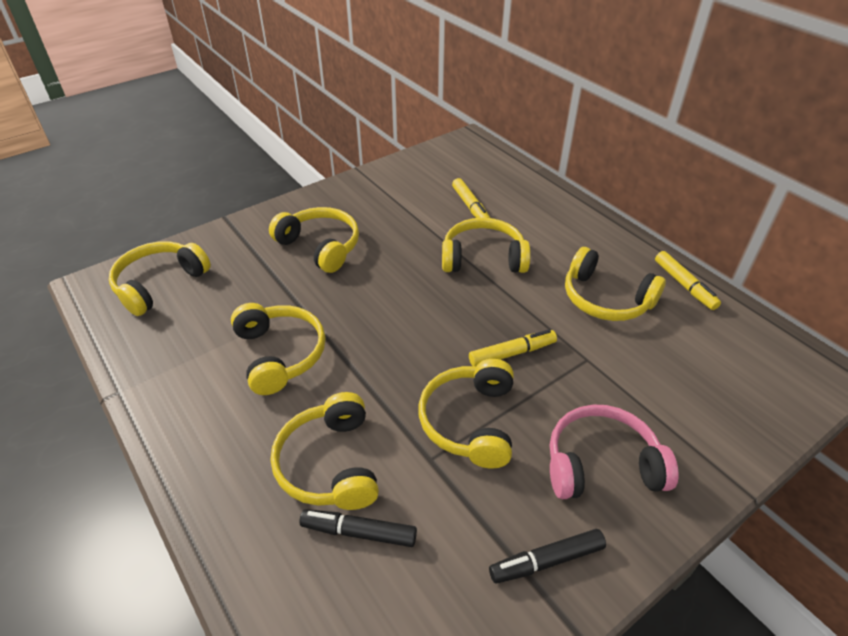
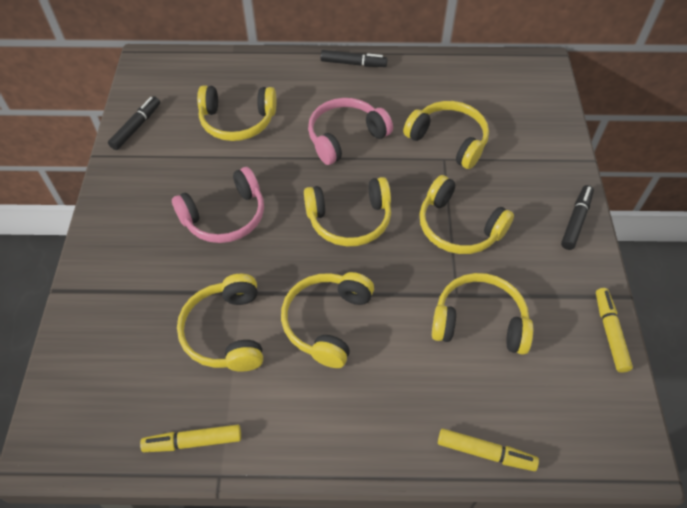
black marker: [299,509,417,547] [489,529,606,584] = 2 -> [108,96,160,150] [320,50,388,67] [561,185,594,250] = 3
pink headphones: [550,405,679,499] = 1 -> [172,167,264,243] [308,98,393,165] = 2

